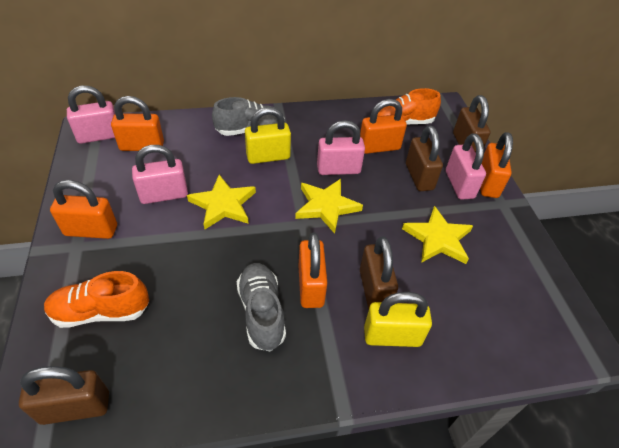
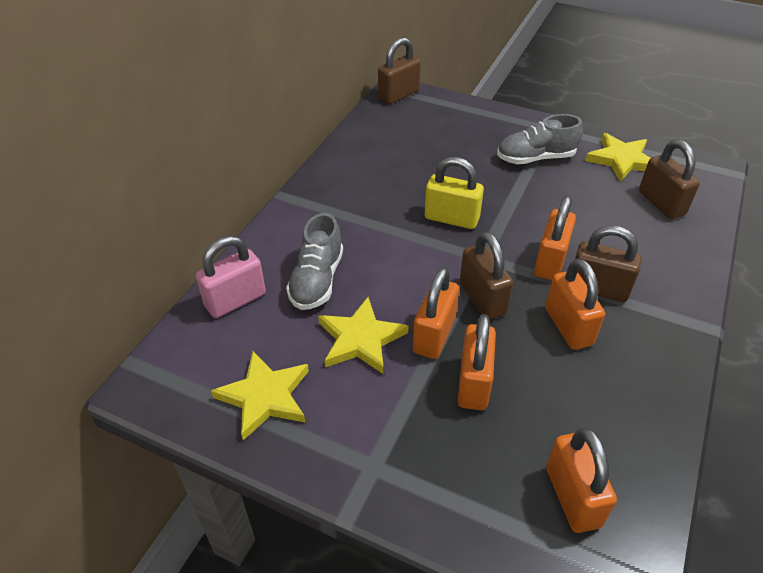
orange shoe: [44,271,149,328] [377,88,441,125] = 2 -> none = 0
pink padlock: [67,86,115,144] [132,145,188,204] [317,120,365,175] [446,133,486,200] = 4 -> [196,236,266,318] = 1
yellow padlock: [245,107,291,164] [364,292,432,347] = 2 -> [425,157,484,229] = 1

